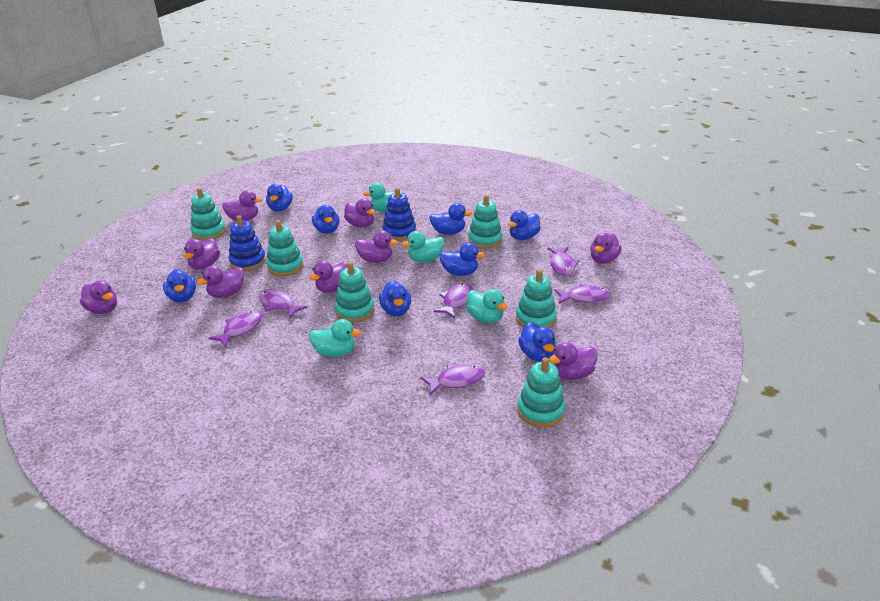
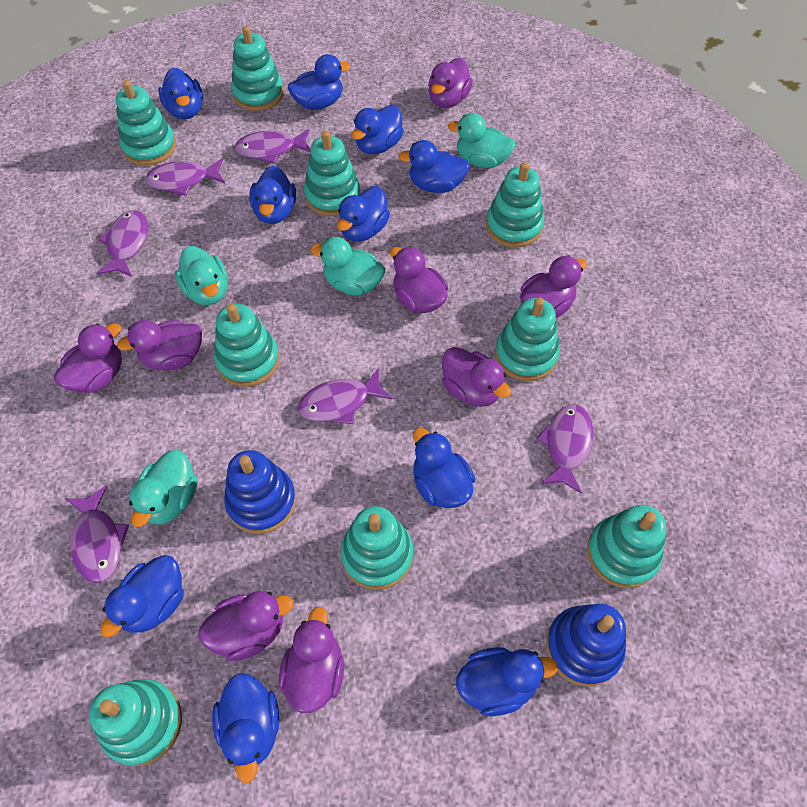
blue duck: [163,269,196,303] [266,184,293,212] [312,205,340,234] [379,281,411,316] [429,203,472,235] [439,243,485,276] [508,210,541,240] [518,322,556,362] = 8 -> [100,555,184,637] [158,68,203,119] [212,673,279,783] [249,165,296,224] [288,54,350,110] [337,186,390,242] [351,105,404,154] [398,140,470,193] [413,428,475,508] [456,647,558,716] = 10
purple duck: [80,281,117,314] [184,238,220,270] [197,265,244,298] [222,190,263,221] [310,261,347,293] [344,199,375,228] [355,230,398,263] [549,342,598,380] [590,233,621,264] = 9 -> [54,323,122,393] [117,320,202,370] [198,591,294,661] [279,607,344,713] [390,246,448,313] [428,58,473,108] [442,347,511,407] [520,255,587,318] = 8
turquoise stacking toy: [191,188,226,240] [266,220,304,276] [335,262,375,322] [468,195,503,249] [516,269,557,328] [517,357,565,428] = 6 -> [89,679,182,766] [116,80,176,166] [214,303,280,387] [231,26,284,111] [304,131,360,216] [341,506,413,590] [486,162,544,248] [495,298,560,381] [587,505,666,588] = 9

